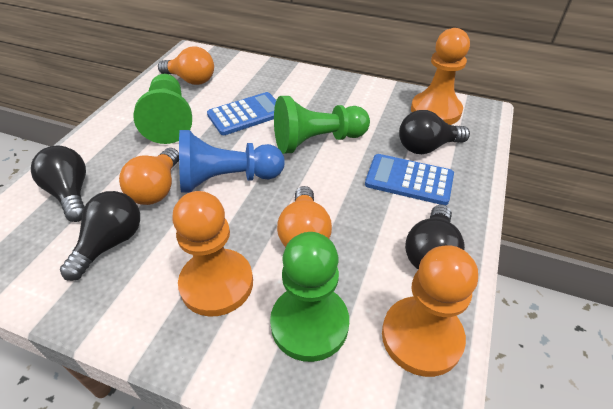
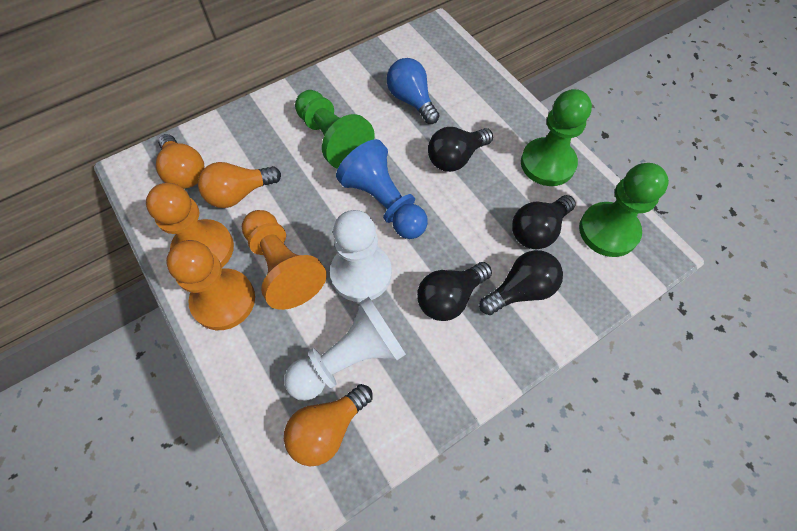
blue calculator: [207,92,276,135] [365,154,454,205] = 2 -> none = 0
blue light bulb: none = 0 -> [387,58,439,124] = 1
white pawn: none = 0 -> [284,297,406,401] [330,210,392,302] = 2

